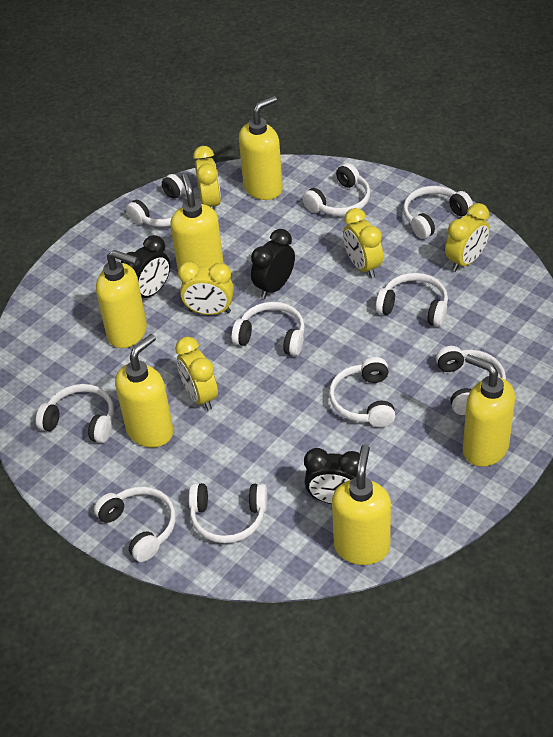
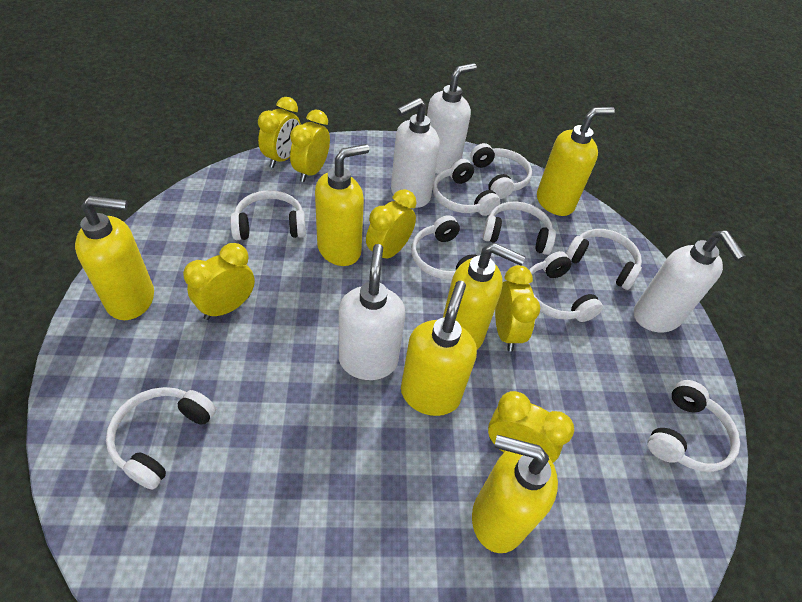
black clock: [121,235,170,298] [251,229,295,299] [304,448,366,504] = 3 -> none = 0
white headphones: [36,384,114,443] [94,487,176,562] [126,174,187,227] [189,483,267,543] [231,302,305,356] [302,163,370,216] [329,357,395,427] [376,273,448,327] [403,186,473,239] [436,346,506,415] = 10 -> [106,387,216,489] [230,190,306,240] [411,215,478,279] [433,159,500,216] [470,143,532,199] [483,201,556,255] [529,251,603,322] [566,229,642,290] [647,380,740,472] = 9
white soap dispenser: none = 0 -> [339,244,406,380] [391,98,440,208] [427,63,477,174] [634,231,746,332] = 4
yellow clock: [175,337,218,411] [178,262,234,315] [193,146,221,211] [343,208,383,278] [445,203,490,272] = 5 -> [183,243,255,320] [258,97,301,168] [290,110,330,182] [366,189,416,258] [488,391,574,463] [495,265,540,352] = 6

